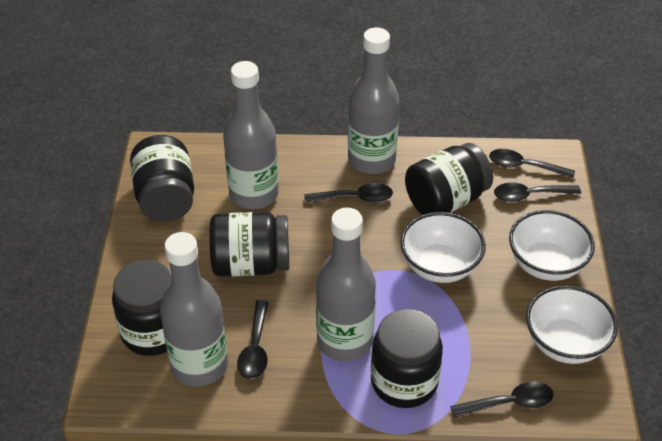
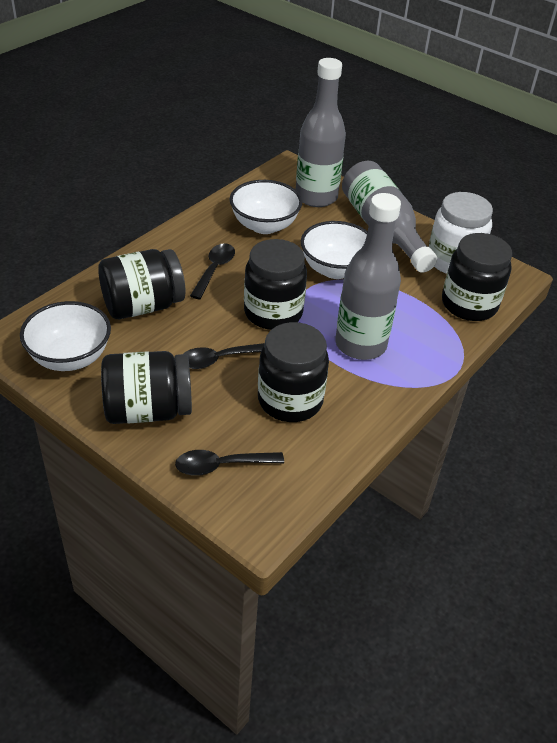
black spoon: [237,300,269,379] [304,183,393,203] [450,382,554,418] [489,149,575,178] [494,183,581,202] = 5 -> [175,450,284,476] [183,343,265,369] [190,243,235,299] = 3
grey bottle: [160,232,228,387] [223,61,279,209] [316,208,376,362] [348,28,400,174] = 4 -> [296,58,346,207] [335,193,401,360] [342,161,437,272] = 3
white jar: none = 0 -> [429,192,493,274] = 1

